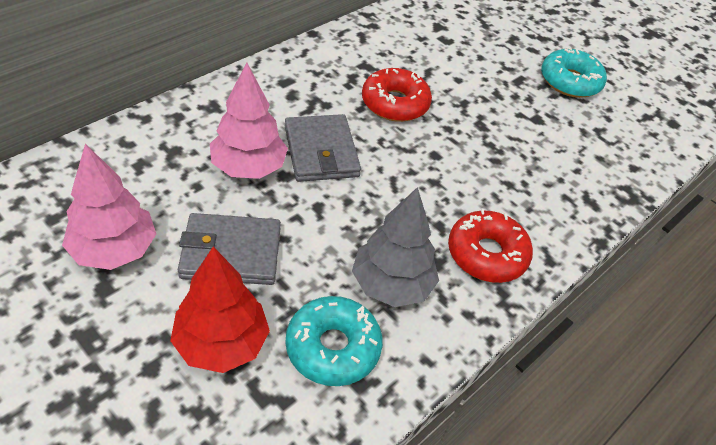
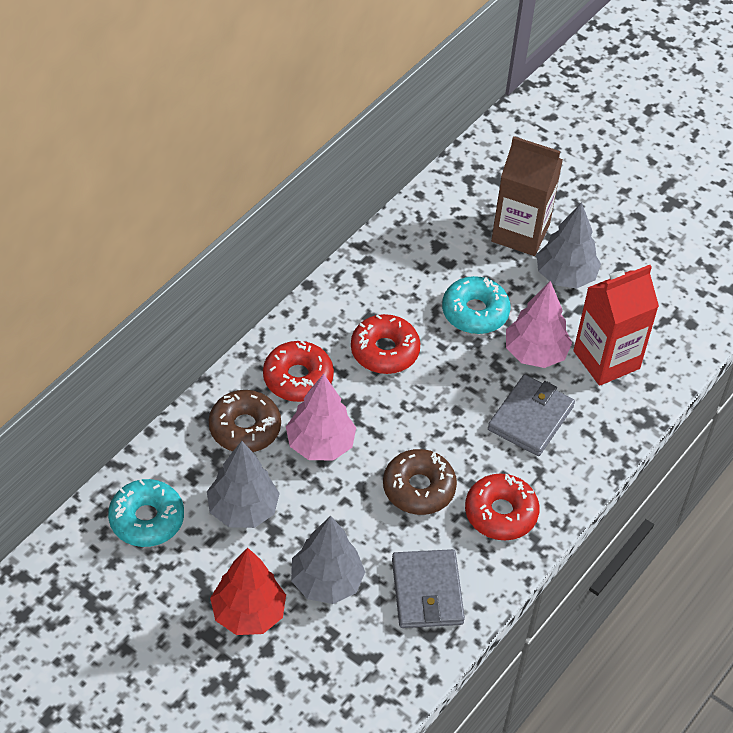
brown carton: none = 0 -> [491,136,563,256] = 1
brown donut: none = 0 -> [209,390,281,452] [383,449,457,515] = 2
grey tree: [352,187,439,307] = 1 -> [207,441,280,528] [291,516,365,604] [537,202,601,289] = 3
red carton: none = 0 -> [573,265,659,386] = 1
red donut: [362,68,432,122] [448,209,533,283] = 2 -> [263,341,334,402] [351,314,420,374] [465,474,540,540] = 3

